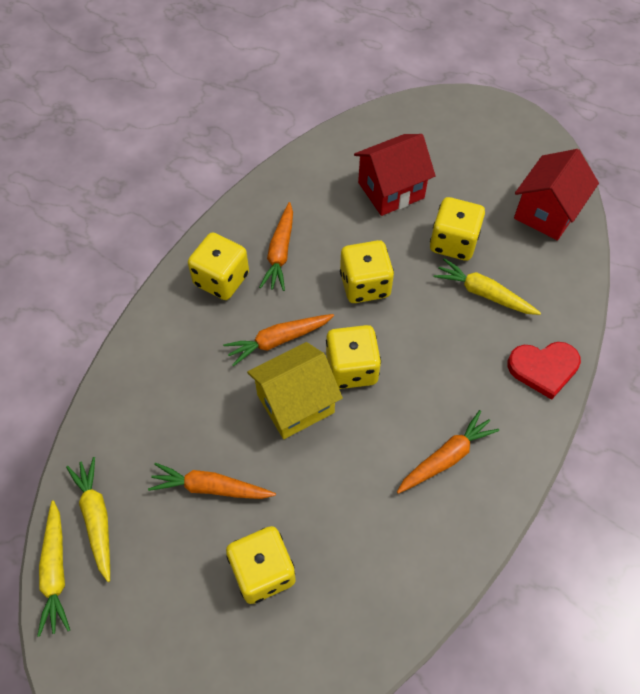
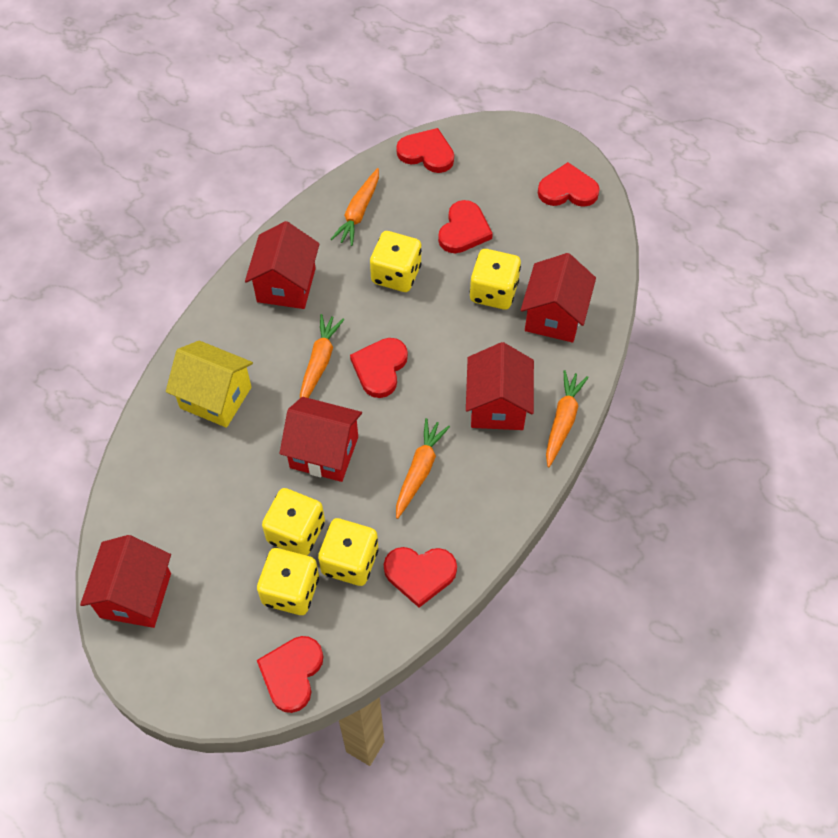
red heart: [507,342,581,400] = 1 -> [257,636,323,713] [350,338,408,398] [384,547,457,608] [396,128,454,173] [438,200,493,253] [538,162,600,207] = 6
red house: [354,134,436,216] [514,149,599,241] = 2 -> [80,535,171,628] [245,221,319,309] [279,397,362,482] [466,342,534,430] [521,253,596,342] = 5
yellow carrot: [37,500,70,637] [66,457,110,582] [434,258,541,315] = 3 -> none = 0

